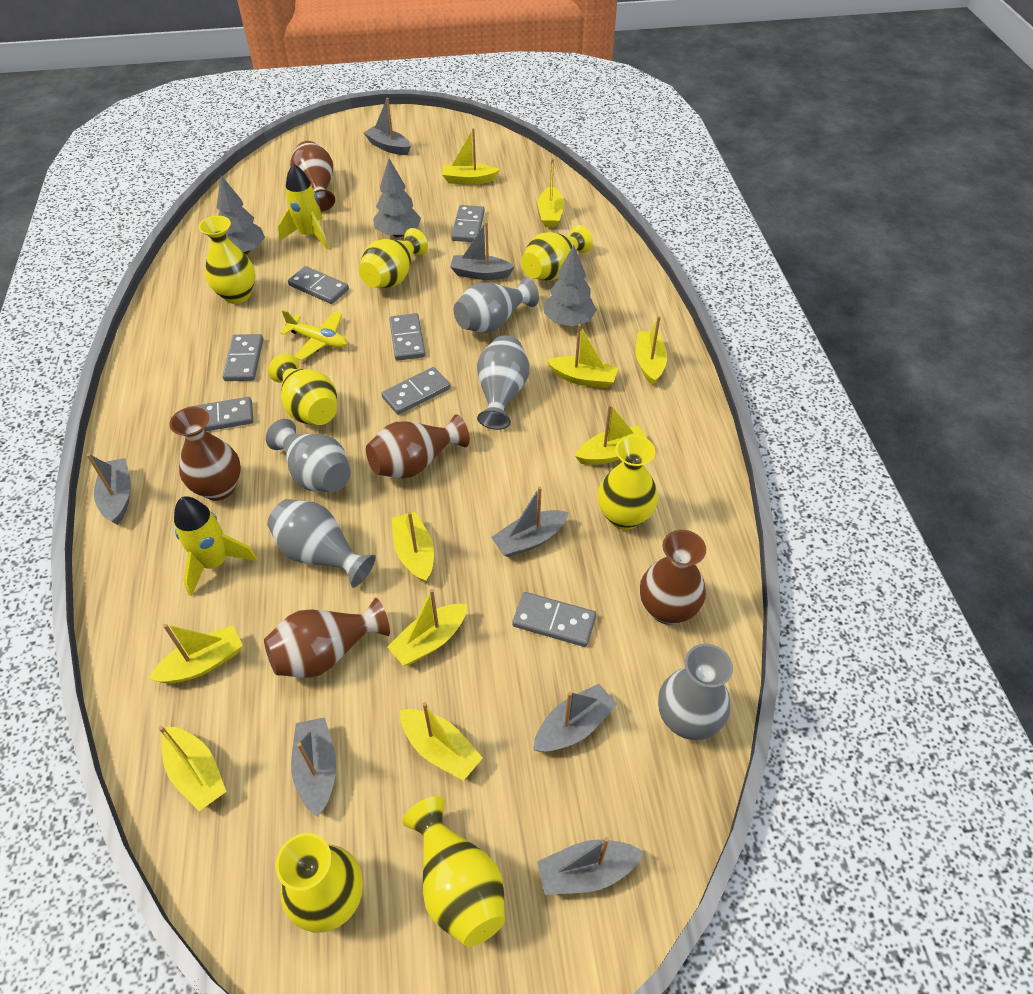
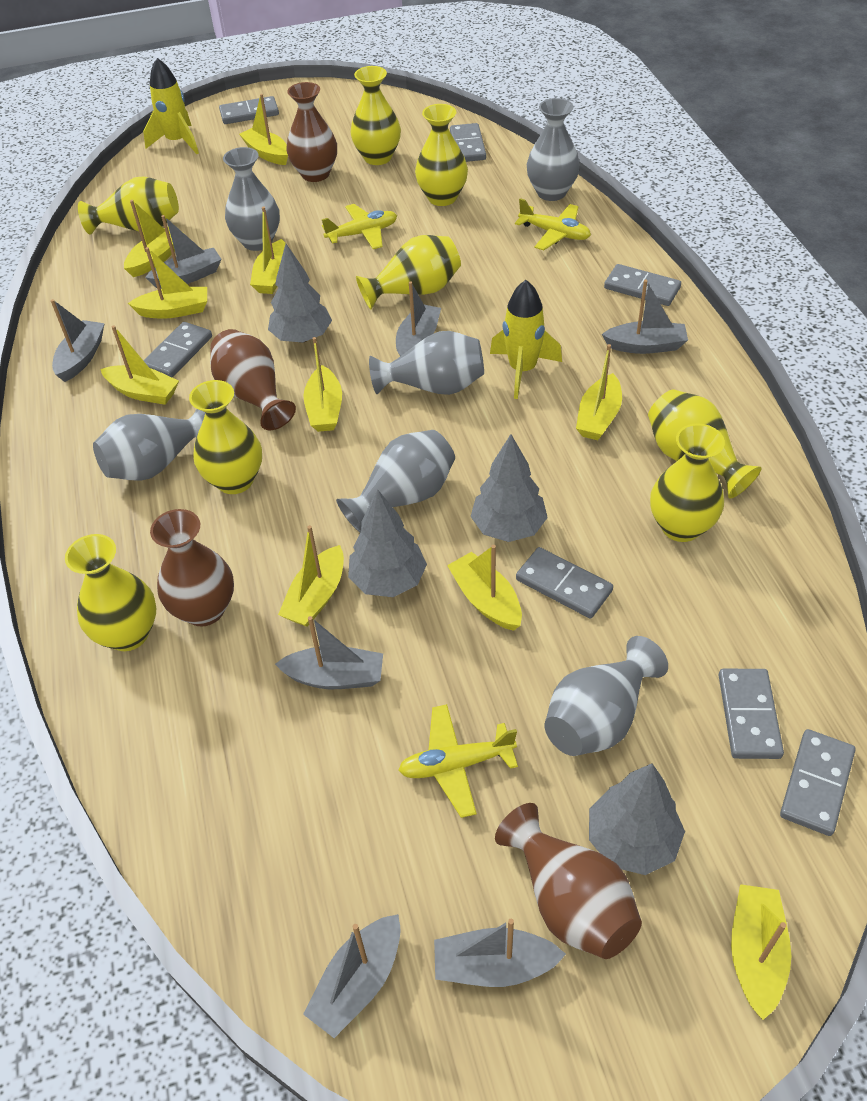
brown vase: [169,407,241,501] [264,598,390,678] [290,141,335,211] [366,414,469,479] [640,530,706,625] = 5 -> [150,509,234,627] [210,329,296,430] [286,82,337,182] [495,803,642,959] = 4
grey tree: [217,175,265,255] [373,158,421,237] [544,245,596,326] = 3 -> [268,244,332,343] [348,489,427,597] [470,434,548,542] [589,763,685,875] = 4
grey vase: [266,419,351,492] [267,499,376,588] [454,277,539,333] [477,336,529,430] [658,644,733,740] = 5 -> [93,409,205,481] [223,147,280,251] [336,430,455,533] [369,331,484,395] [527,98,580,201] [544,636,668,756] = 6
yellow plane: [280,310,347,361] = 1 -> [322,204,397,249] [398,704,518,818] [515,198,591,250] = 3
yellow vase: [199,216,256,304] [268,354,337,425] [275,833,363,933] [359,228,428,288] [402,796,505,947] [521,225,593,281] [598,435,658,530] = 7 -> [65,534,156,651] [78,176,179,235] [189,380,262,494] [351,66,401,165] [356,235,461,310] [415,104,468,206] [648,389,762,499] [650,424,725,542] = 8

